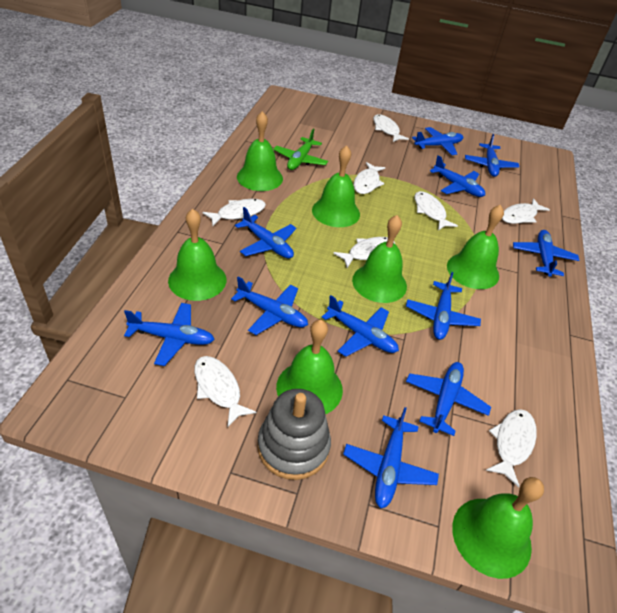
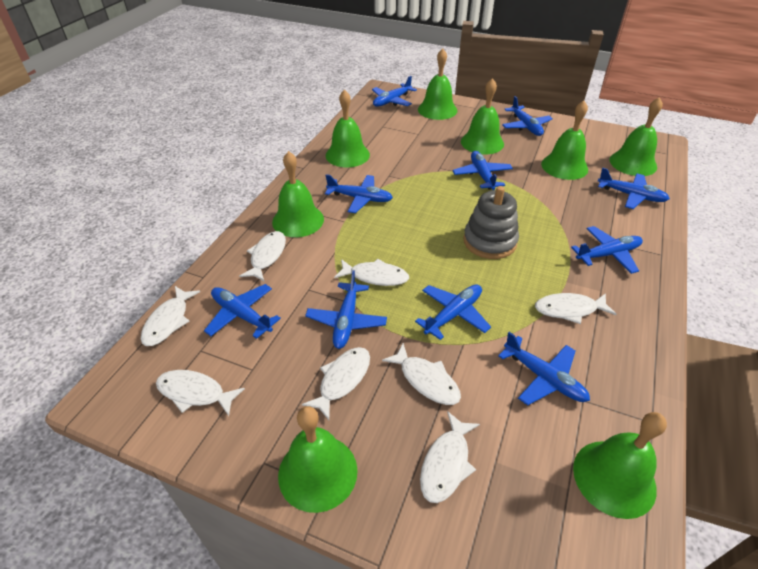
blue plane: [124,303,215,366] [231,277,308,335] [235,207,296,258] [322,295,399,357] [343,407,439,508] [406,272,481,340] [406,362,491,436] [412,127,463,155] [430,155,485,197] [465,134,519,177] [513,230,579,277] = 11 -> [204,284,281,339] [305,270,387,349] [325,174,393,213] [372,76,417,107] [415,284,491,340] [452,151,513,190] [498,332,590,405] [502,96,553,136] [571,226,643,274] [598,168,670,209] = 10
green bell: [168,208,226,301] [237,111,283,191] [276,319,343,414] [312,145,360,227] [352,215,407,303] [447,205,504,289] [452,477,544,579] = 7 -> [272,151,324,237] [278,406,358,513] [325,89,370,168] [418,49,457,120] [461,78,504,154] [541,101,588,180] [573,412,667,519] [610,97,663,176] = 8
green plane: [273,129,328,170] = 1 -> none = 0

